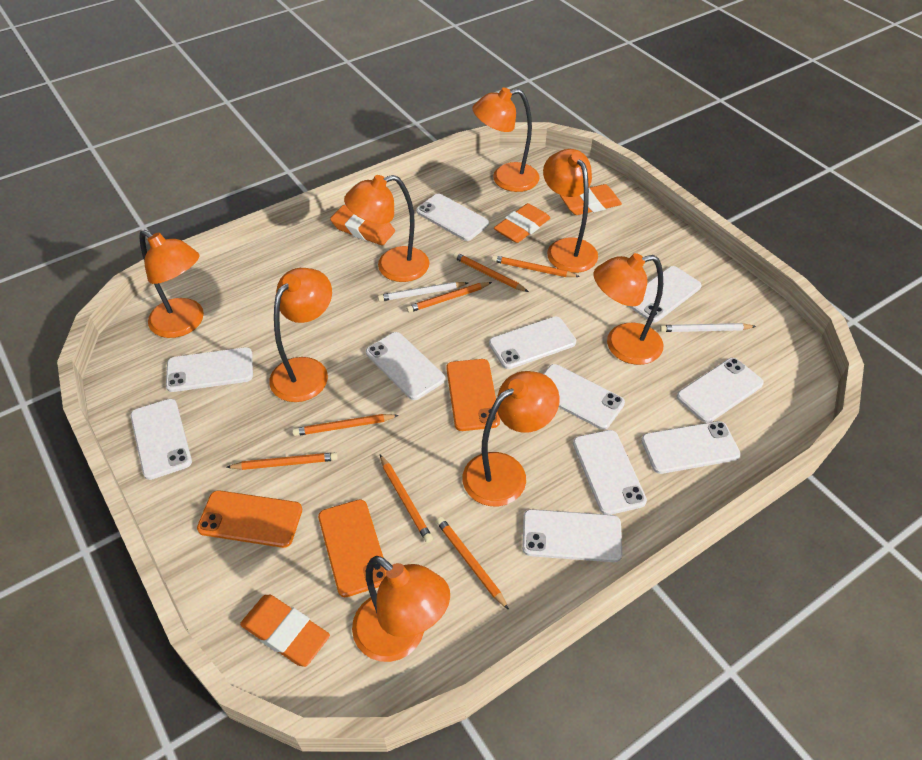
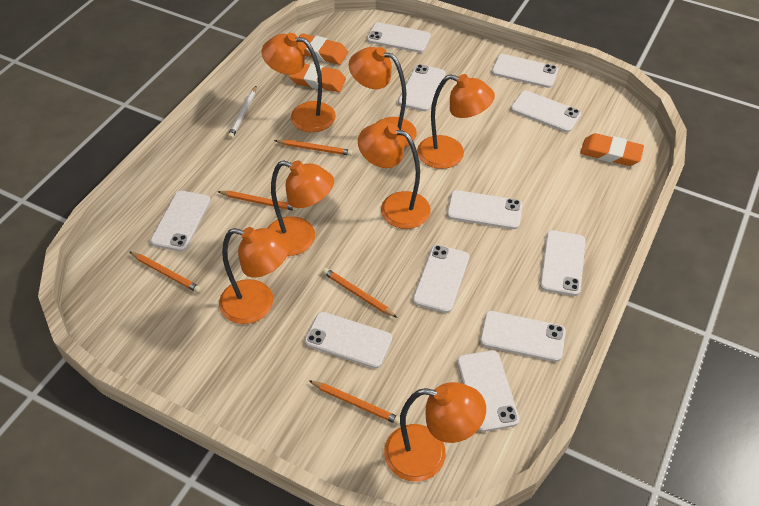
orange eraser: [240,595,330,667] [330,205,395,246] [494,203,550,243] [560,184,622,215] = 4 -> [289,64,346,92] [299,33,348,65] [580,133,644,166] = 3
orange lamp: [139,230,204,338] [269,268,332,402] [344,175,429,282] [352,556,450,662] [462,371,560,506] [472,88,540,192] [543,149,598,273] [594,253,663,365] = 8 -> [219,227,290,324] [262,33,336,132] [268,160,334,256] [349,47,416,147] [358,122,430,229] [384,382,486,482] [417,74,495,169] = 7
orange pencil: [226,452,338,470] [292,414,399,436] [380,455,433,543] [406,282,492,313] [436,517,509,610] [453,252,529,292] [492,255,580,277] = 7 -> [130,252,201,293] [217,191,299,211] [274,139,353,156] [308,380,400,425] [323,268,397,318] = 5
orange phone: [197,490,302,548] [318,499,386,597] [446,359,500,431] = 3 -> none = 0
white pencil: [378,282,468,301] [660,323,756,332] = 2 -> [228,86,256,139] = 1

